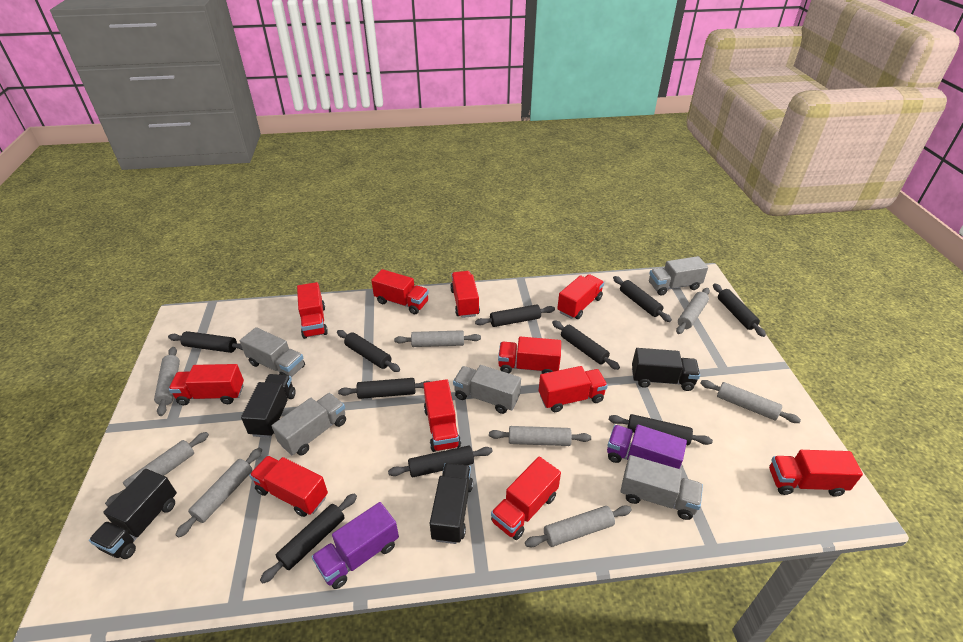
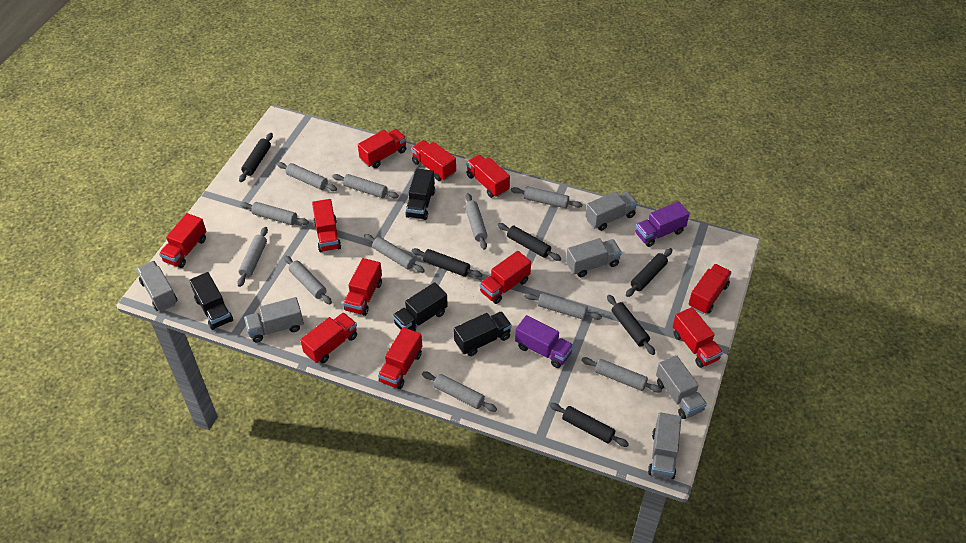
black rolling pin: [168,331,243,353] [260,493,357,583] [337,330,400,372] [338,378,431,399] [388,446,493,477] [475,304,555,327] [552,320,620,370] [609,414,713,445] [613,276,672,322] [713,283,766,337] = 10 -> [239,133,273,182] [411,248,482,278] [498,223,561,261] [550,403,629,447] [607,295,655,355] [626,248,672,297] = 6
grey rolling pin: [105,432,209,507] [154,347,180,416] [175,448,262,538] [394,330,481,347] [489,426,591,446] [525,505,632,547] [676,288,710,334] [700,380,801,423] = 8 -> [237,227,268,287] [240,202,309,225] [277,162,337,191] [284,256,332,304] [332,174,399,198] [364,234,425,273] [422,371,497,412] [465,193,488,250] [511,186,583,208] [524,293,602,320] [581,357,662,393] = 11
grey truck: [240,327,305,377] [272,393,346,456] [453,365,521,414] [621,455,703,520] [649,256,708,296] = 5 -> [136,261,177,311] [244,297,304,342] [566,238,622,277] [585,191,638,231] [648,412,681,479] [656,355,707,419] = 6

